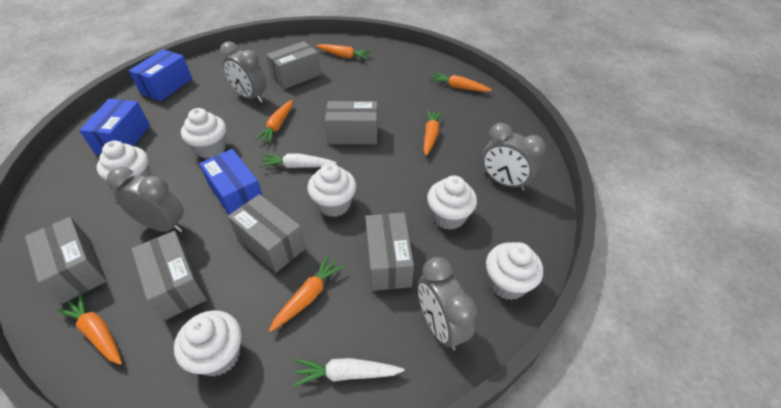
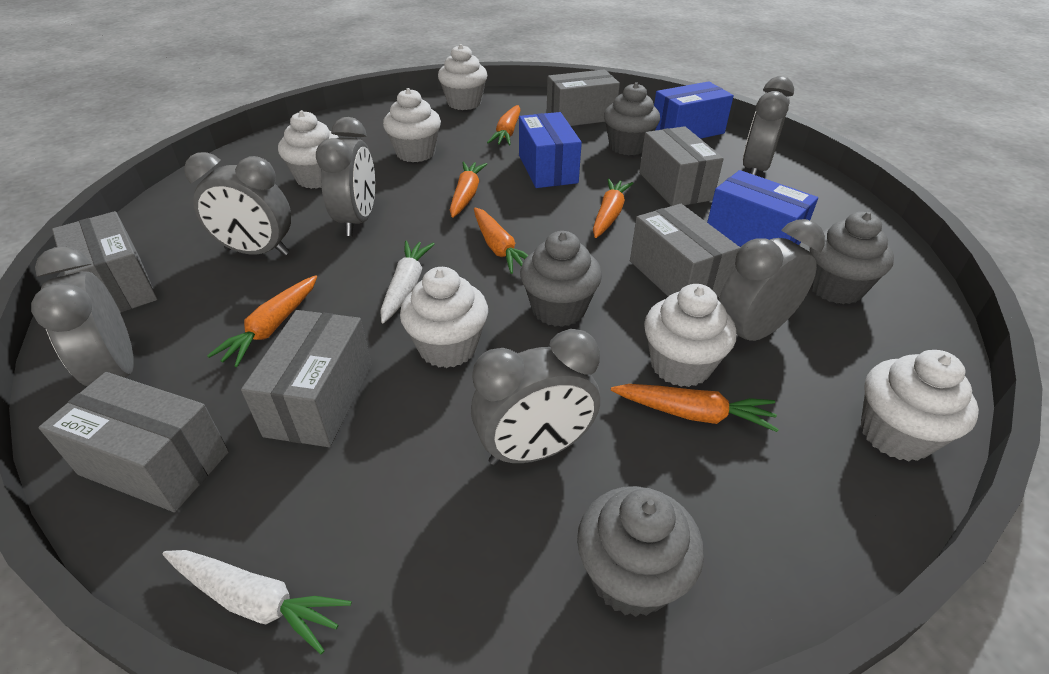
grey clock: [106,167,184,233] [220,41,266,103] [418,257,477,350] [482,123,546,191] = 4 -> [31,247,134,386] [184,152,291,256] [316,117,375,236] [471,329,600,465] [719,219,825,341] [743,76,794,175] = 6
grey cupcake: none = 0 -> [520,231,602,327] [577,486,704,617] [604,82,660,155] [810,212,894,304] = 4

